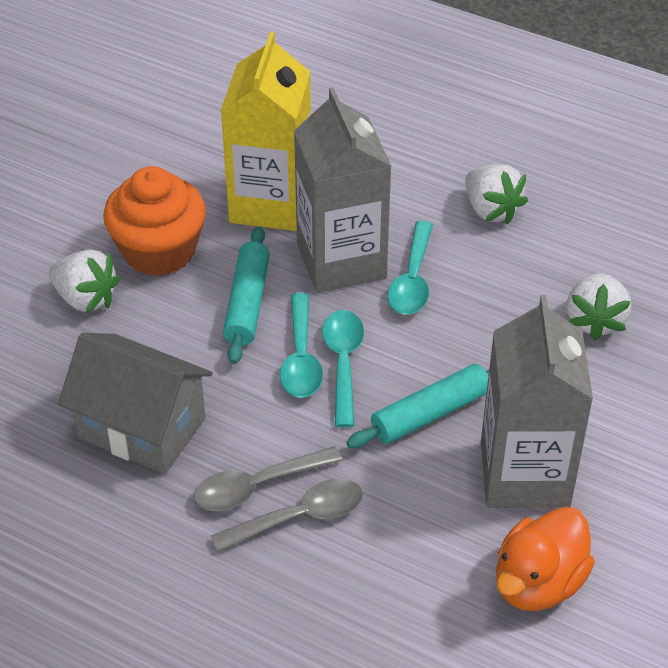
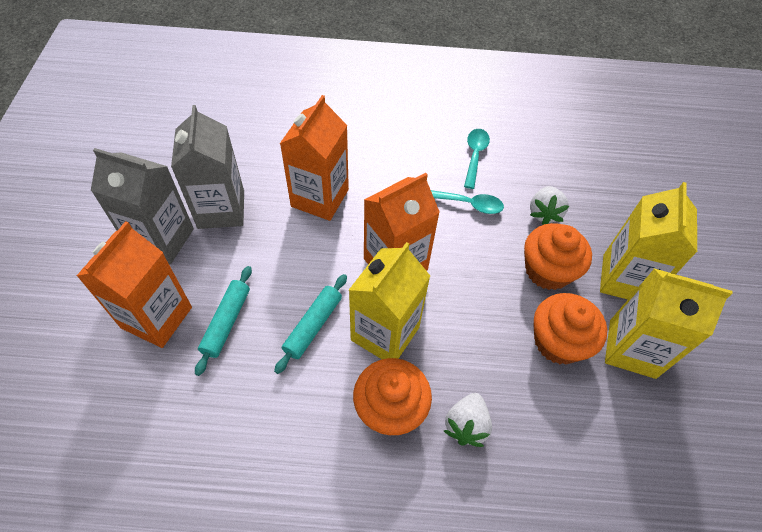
grey house: [58,333,213,474] = 1 -> none = 0
grey spoon: [194,446,342,511] [211,479,363,552] = 2 -> none = 0
orange carton: none = 0 -> [77,221,192,348] [280,95,349,221] [364,173,440,271] = 3
orange cupcake: [103,166,206,276] = 1 -> [353,358,432,436] [524,223,592,290] [533,293,607,364] = 3
orange duck: [496,507,595,611] = 1 -> none = 0
turquoise spoon: [280,293,323,398] [322,310,364,427] [387,221,433,315] = 3 -> [431,190,504,214] [464,129,490,189] = 2
white strawberry: [49,249,121,313] [465,164,528,224] [567,273,631,341] = 3 -> [444,393,492,447] [530,186,569,225] = 2
yellow carton: [220,31,311,231] = 1 -> [349,242,430,359] [600,182,697,299] [605,268,732,379] = 3

